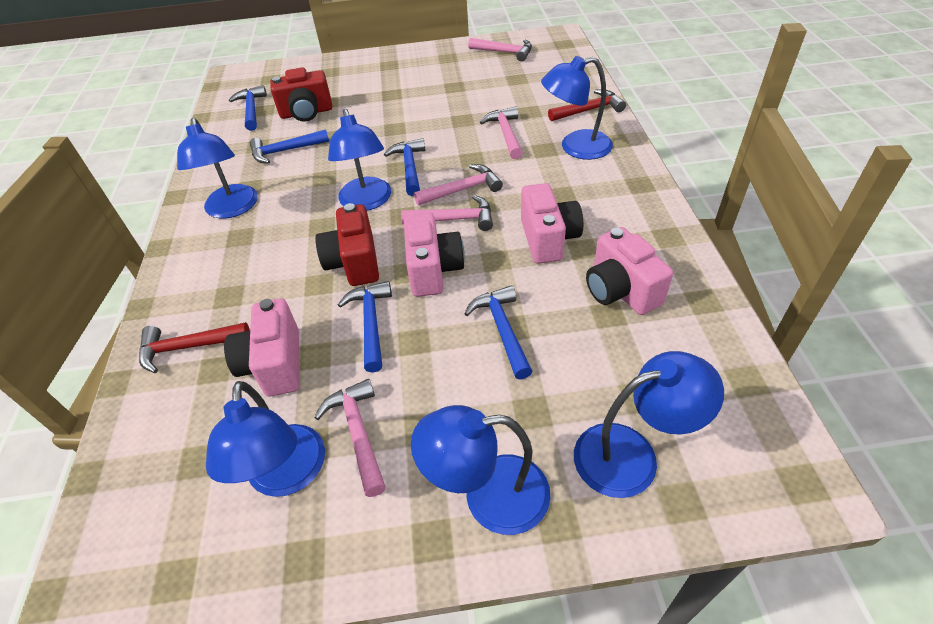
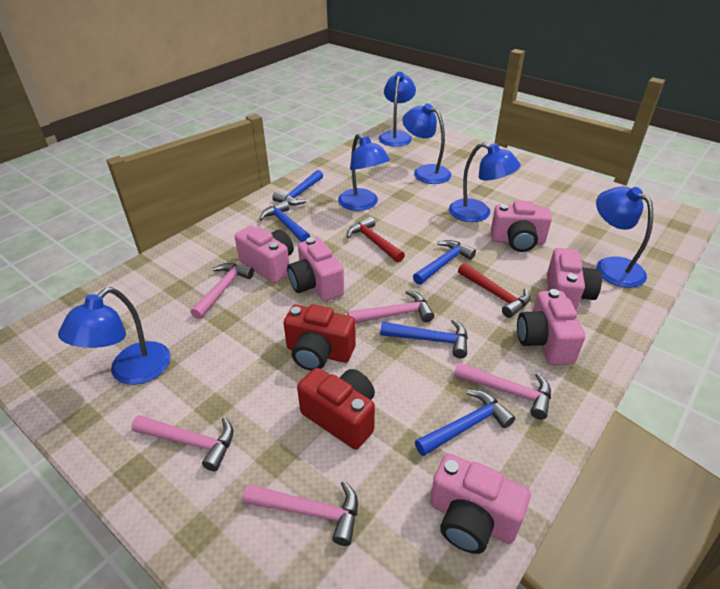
pink camera: [224,298,300,396] [404,213,465,297] [521,183,583,264] [586,227,673,315] = 4 -> [235,226,294,283] [287,237,344,302] [430,453,531,554] [491,200,552,252] [517,289,585,365] [547,248,602,311] = 6

